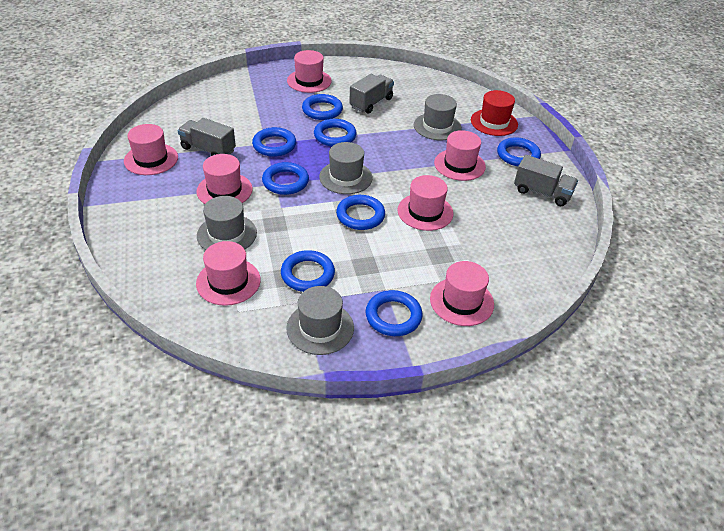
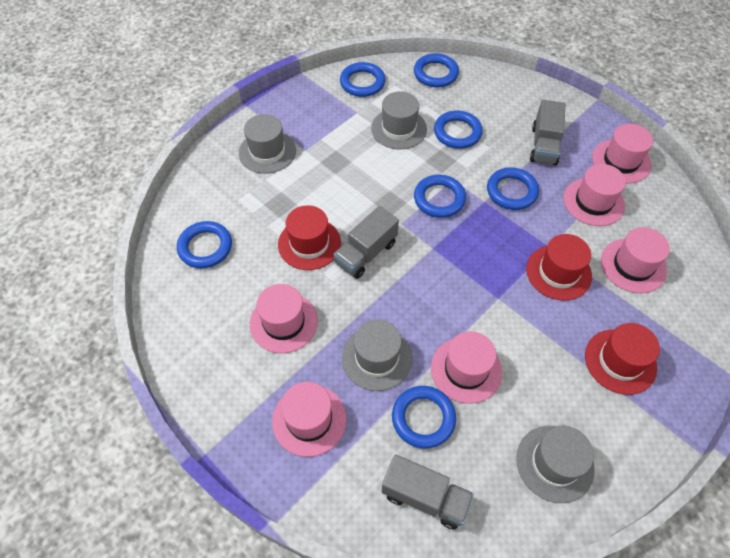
blue ring: [252,127,296,157] [262,162,309,195] [281,250,335,292] [302,94,343,120] [314,119,357,147] [336,195,385,230] [365,290,423,336] [497,137,541,166] = 8 -> [177,221,232,268] [340,62,386,97] [392,386,456,448] [414,53,459,87] [414,175,466,218] [434,111,483,149] [487,167,539,210] = 7
pink hat: [124,124,178,175] [196,154,253,204] [196,241,261,306] [287,50,332,93] [397,175,453,231] [430,261,494,326] [434,130,486,181] = 7 -> [250,284,318,353] [272,382,346,457] [431,331,502,404] [563,164,626,226] [592,124,653,184] [601,227,670,293] = 6
red hat: [471,90,518,136] = 1 -> [278,205,341,270] [526,234,592,301] [585,323,660,395] = 3

